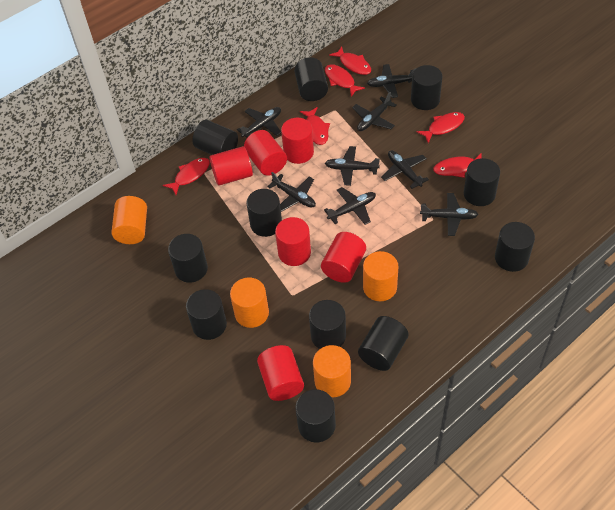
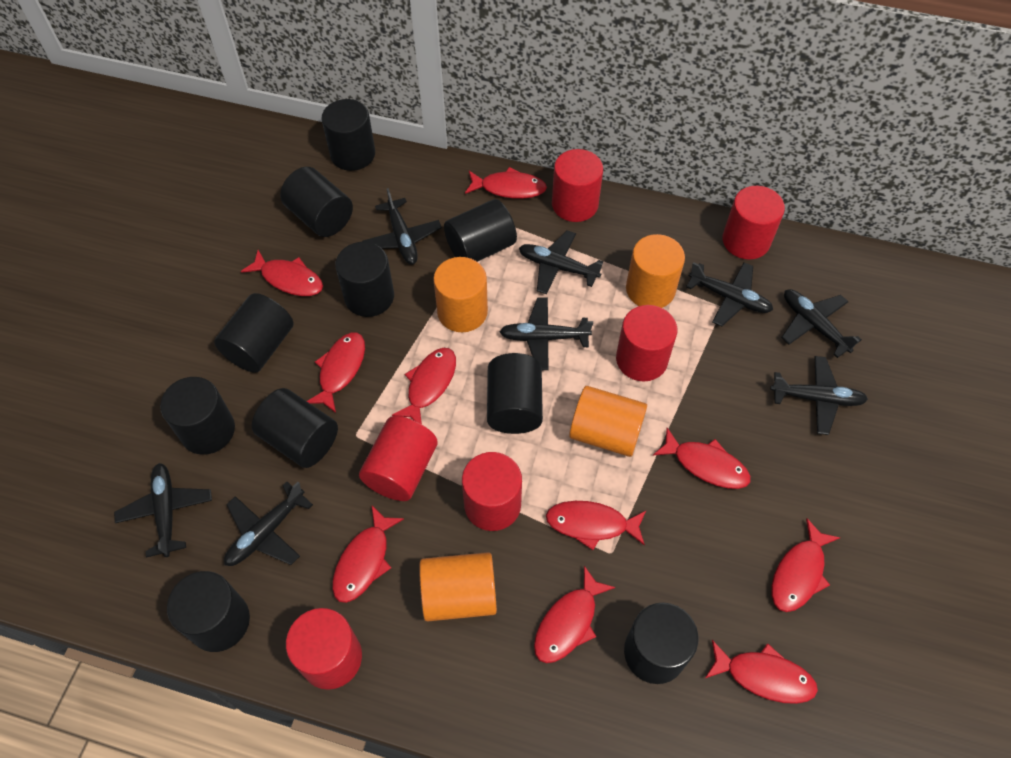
black cylinder: [168,234,208,283] [186,289,227,340] [192,120,238,155] [246,189,282,237] [294,57,328,101] [296,389,336,443] [309,300,346,349] [358,316,409,371] [411,65,442,110] [464,158,500,206] [495,222,535,272] = 11 -> [160,377,235,455] [167,571,250,652] [214,293,293,373] [252,388,338,468] [280,167,353,237] [321,99,375,171] [335,242,394,317] [444,199,517,262] [487,353,543,434] [624,603,698,684] = 10
red fish: [163,158,210,195] [300,107,330,145] [325,64,365,96] [329,46,371,75] [417,112,465,143] [433,153,482,178] = 6 -> [241,250,323,296] [307,332,365,413] [332,506,404,603] [392,348,456,424] [465,167,547,199] [534,566,615,663] [546,501,646,550] [653,428,751,489] [705,640,818,704] [771,518,840,612] = 10

